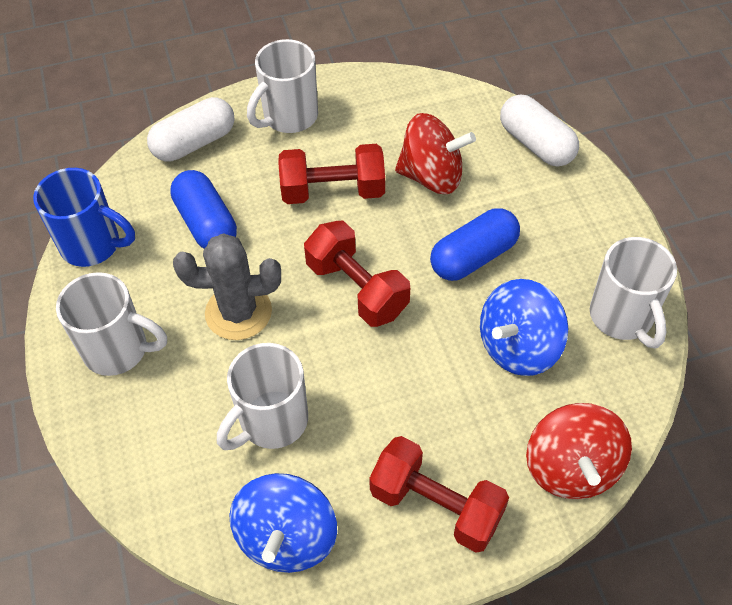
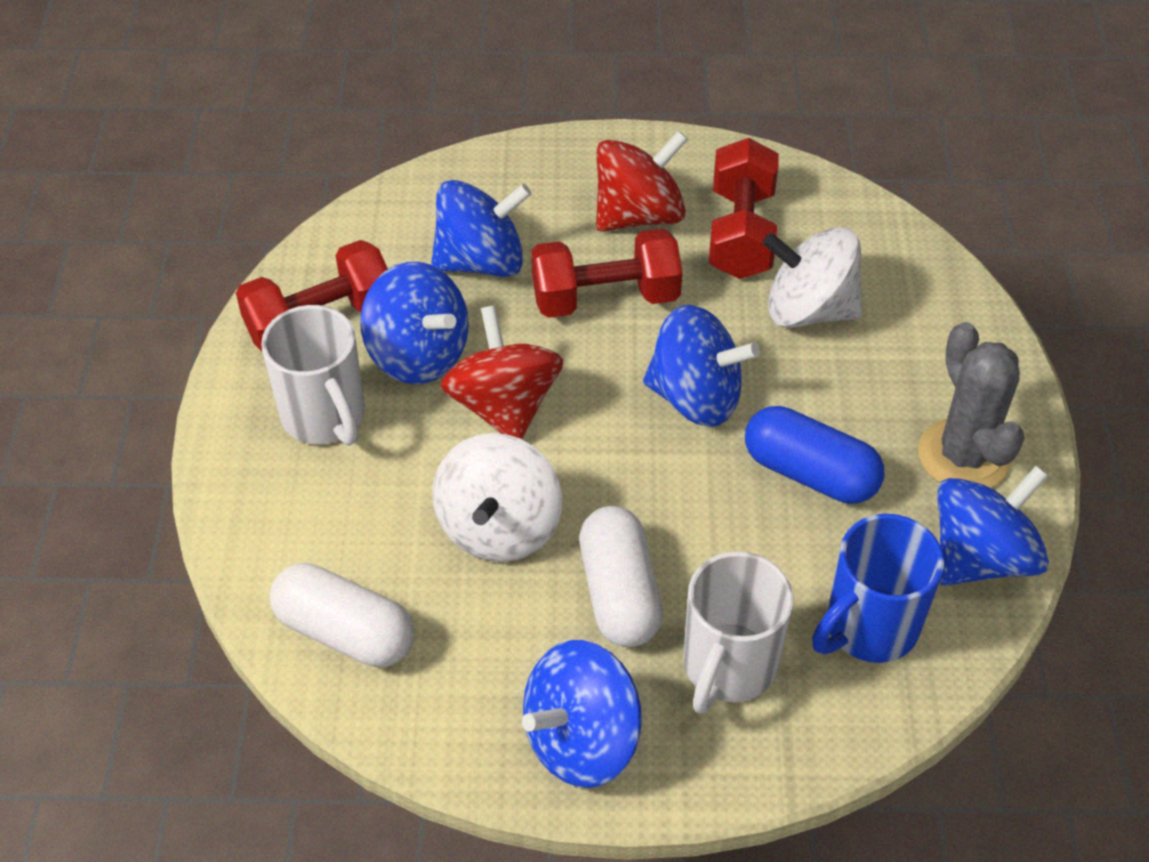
blue capsule: [170,170,237,249] [430,208,520,281] = 2 -> [745,406,884,504] = 1
blue spinning top: [229,473,337,573] [480,279,568,376] = 2 -> [360,262,469,384] [431,180,532,277] [522,640,642,788] [643,305,760,427] [937,466,1049,586] = 5
white mug: [56,272,167,376] [217,343,308,450] [247,39,318,133] [590,237,677,349] = 4 -> [261,305,365,446] [683,551,793,714] = 2
white spinning top: none = 0 -> [432,433,562,562] [763,227,863,328] = 2

